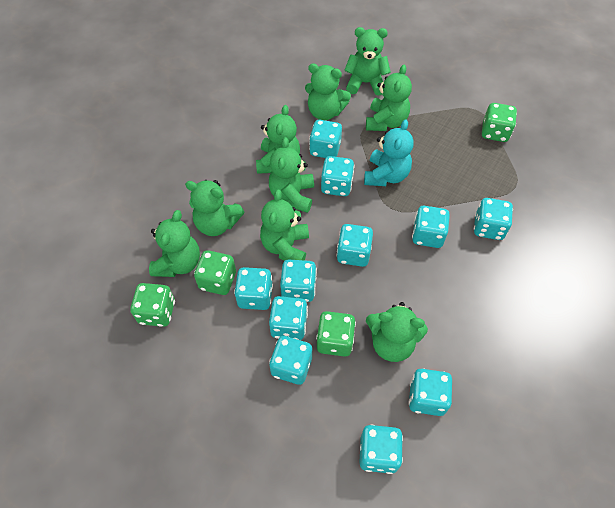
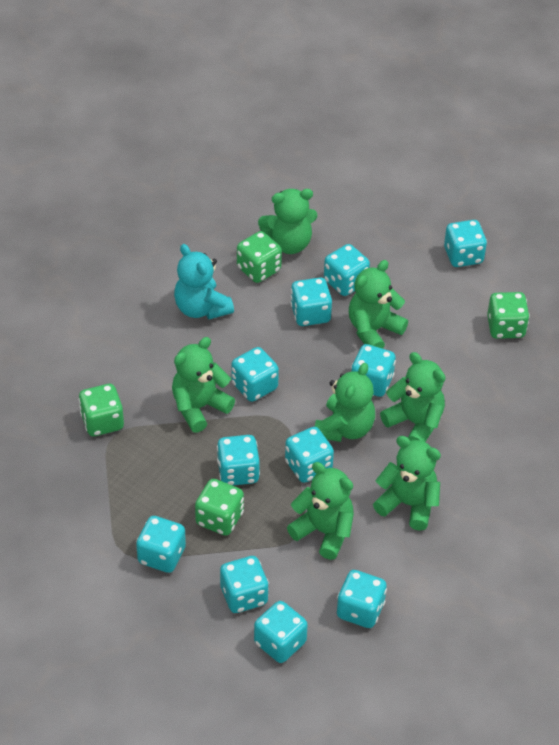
green teddy bear: [149,210,200,277] [185,180,244,236] [256,105,300,174] [260,190,309,261] [269,137,314,213] [305,63,351,120] [344,27,391,96] [366,64,412,131] [366,302,428,362] = 9 -> [172,337,235,433] [258,189,317,254] [287,462,354,560] [315,363,375,442] [349,260,408,349] [373,436,441,531] [380,352,445,442] = 7

